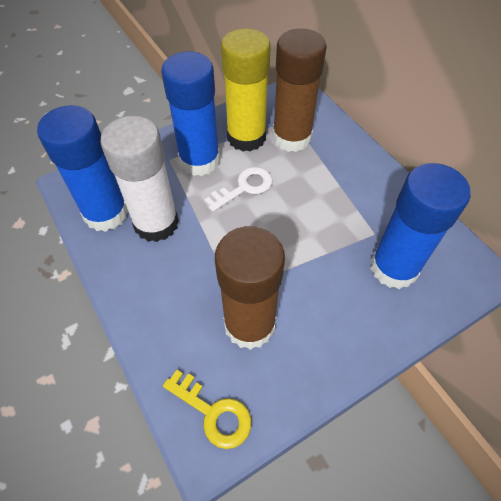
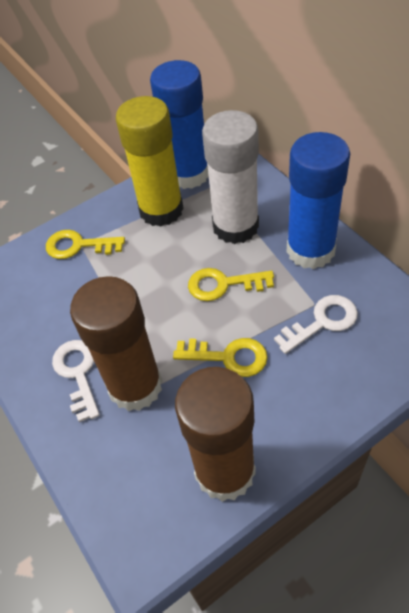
blue glue stick: [37,105,128,232] [161,52,220,176] [370,163,470,289] = 3 -> [150,60,209,189] [287,132,350,269] = 2
white key: [204,167,273,212] = 1 -> [52,340,100,422] [274,295,358,354] = 2
yellow key: [163,370,251,449] = 1 -> [46,230,125,259] [173,338,268,377] [188,268,274,301] = 3

